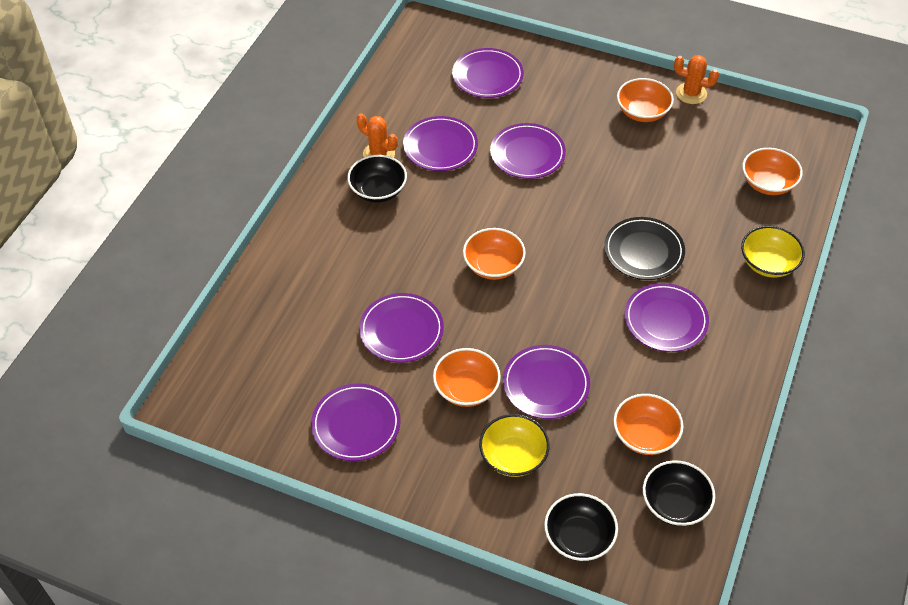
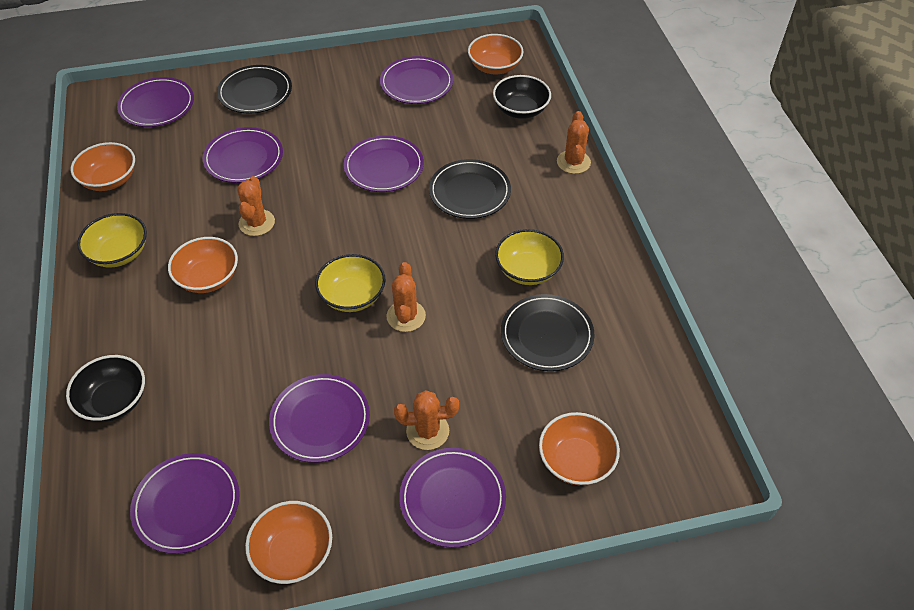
black bowl: [347,155,407,203] [544,493,618,561] [643,460,715,526] = 3 -> [66,355,145,422] [493,75,551,119] = 2
black plate: [604,217,685,280] = 1 -> [217,65,292,114] [429,159,511,219] [501,294,594,371] = 3
orange cactus: [357,113,398,158] [674,55,719,104] = 2 -> [237,176,275,236] [386,262,426,332] [394,390,459,450] [557,111,591,174] = 4
yellow bowl: [479,414,550,477] [741,226,805,278] = 2 -> [77,213,147,268] [315,254,386,312] [495,229,564,285] = 3

